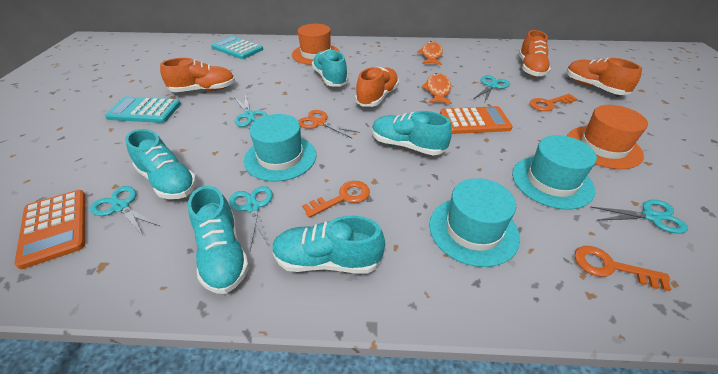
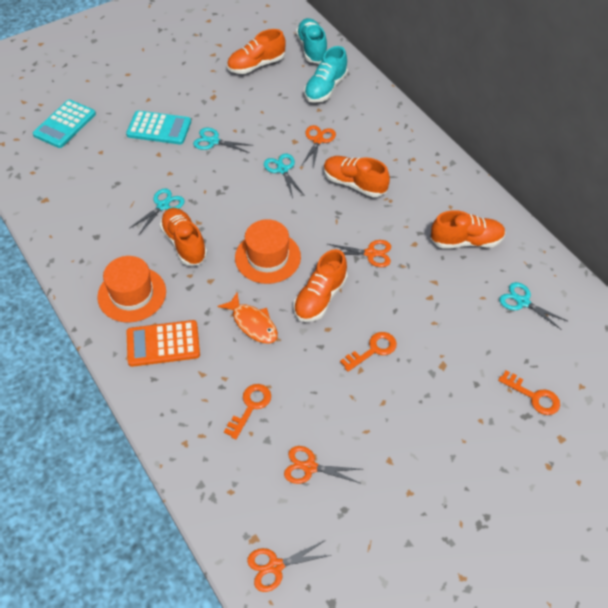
orange calculator: [14,190,85,269] [440,106,513,134] = 2 -> [126,320,200,367] = 1
orange fish: [417,41,443,65] [421,73,452,104] = 2 -> [217,293,278,343] = 1
orange scissors: [298,110,360,138] = 1 -> [247,540,331,592] [284,446,361,484] [301,125,336,168] [328,240,391,267] = 4
orange shoe: [160,58,235,92] [355,67,399,107] [519,30,551,77] [566,58,642,95] = 4 -> [160,208,207,265] [227,29,286,74] [293,249,348,322] [324,156,390,197] [431,210,506,249] = 5
turquoise hat: [244,114,316,182] [429,178,520,267] [512,135,597,209] = 3 -> none = 0
turquoise scissors: [90,186,160,236] [230,186,273,251] [234,94,267,127] [474,75,510,102] [590,200,688,234] = 5 -> [130,188,184,234] [193,128,254,153] [264,154,305,198] [499,282,567,330] = 4
turquoise shoe: [125,129,197,199] [188,185,249,294] [272,216,385,274] [312,49,348,87] [372,111,452,155] = 5 -> [296,18,327,64] [304,46,348,103] = 2

